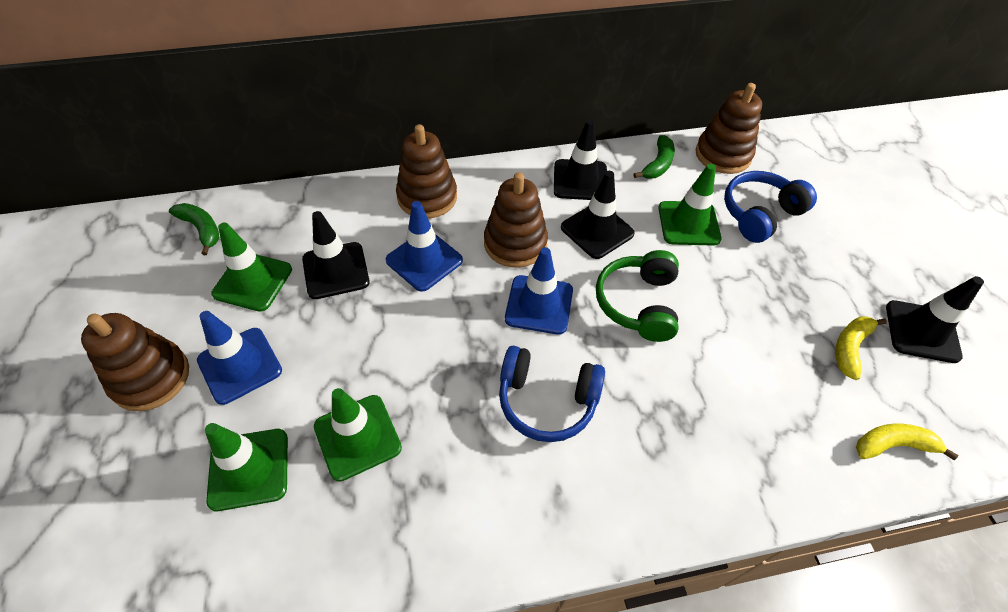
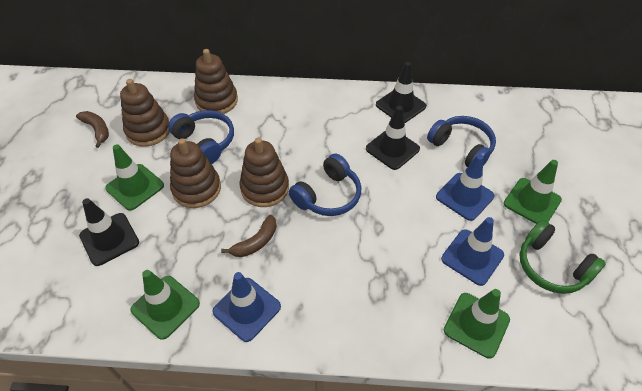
black traffic cone: [302,211,370,299] [554,119,607,200] [561,171,635,259] [886,276,984,363] = 4 -> [79,198,139,266] [366,106,420,170] [376,62,426,123] = 3
blue headphones: [499,346,605,442] [724,171,817,243] = 2 -> [168,110,234,164] [289,154,361,216] [427,116,496,167] = 3
brown banana: none = 0 -> [76,111,109,148] [221,215,277,257] = 2
green banana: [169,203,219,255] [633,135,675,179] = 2 -> none = 0
yellow banana: [836,316,887,380] [856,424,958,460] = 2 -> none = 0

